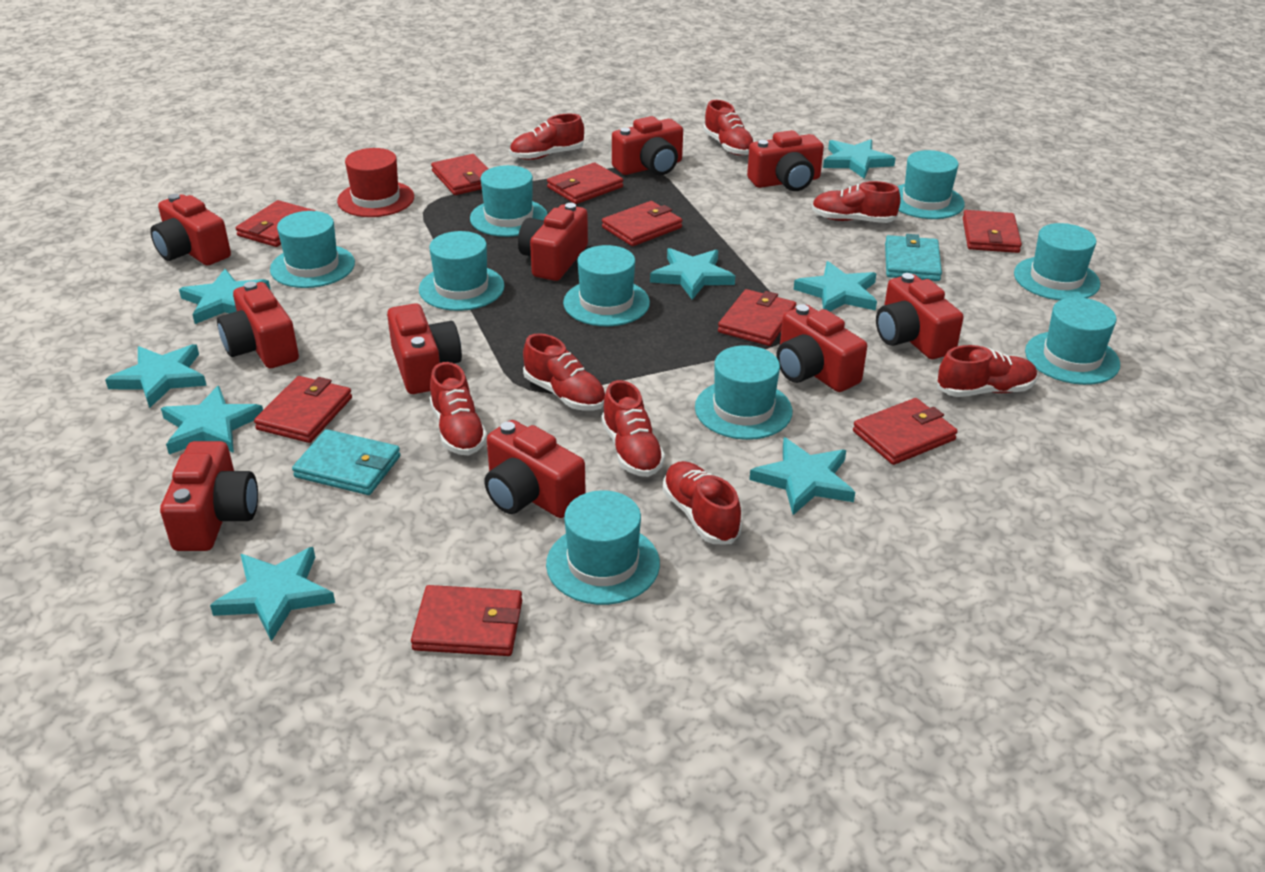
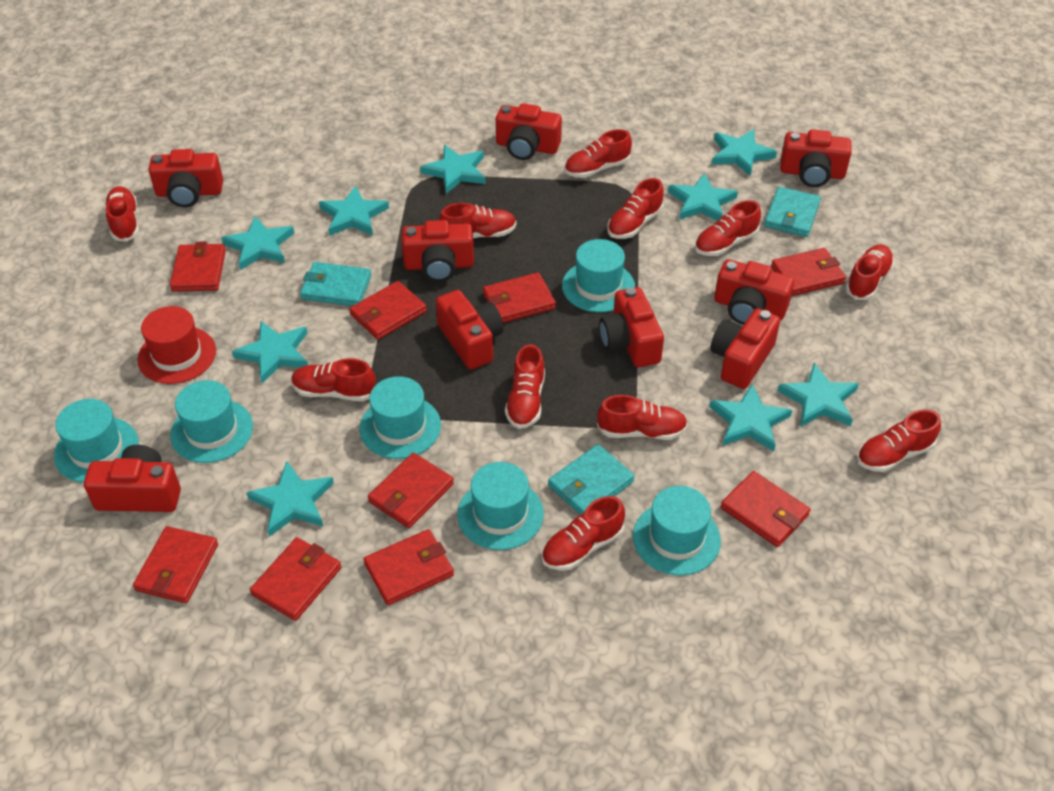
red camera: [150,194,231,265] [160,441,258,551] [217,281,299,368] [387,303,462,394] [484,420,586,518] [518,203,588,281] [612,116,683,176] [747,130,824,191] [776,304,867,392] [876,273,964,359] = 10 -> [84,445,181,512] [148,149,223,207] [402,220,474,282] [436,290,504,369] [496,103,562,160] [599,287,664,367] [710,308,780,389] [714,259,794,325] [780,129,851,187] = 9
red shoe: [430,362,487,455] [509,114,584,160] [523,333,606,411] [601,380,665,477] [663,461,742,544] [703,100,755,155] [812,181,901,223] [937,345,1037,397] = 8 -> [105,186,139,242] [291,358,376,401] [439,203,516,238] [505,344,545,429] [542,496,625,571] [565,129,632,178] [597,395,688,440] [607,178,664,239] [695,200,761,256] [845,244,894,300] [857,409,941,472] = 11
turquoise hat: [270,211,355,288] [419,231,505,311] [470,165,548,237] [546,490,660,605] [563,245,650,326] [695,345,793,440] [897,150,965,219] [1014,223,1100,300] [1025,297,1120,385] = 9 -> [54,399,139,483] [170,380,253,463] [360,376,441,459] [457,462,544,550] [562,239,635,312] [633,486,721,576] = 6
turquoise star: [105,344,207,408] [161,386,263,454] [179,269,271,324] [210,547,335,641] [650,248,735,300] [749,437,855,515] [793,261,877,311] [823,139,896,179] = 8 -> [222,216,294,270] [232,321,308,383] [246,461,334,537] [319,186,389,236] [420,145,486,194] [668,173,738,221] [709,384,792,451] [712,129,777,176] [778,363,859,426] = 9
turquoise wallet: [292,429,401,495] [885,234,942,281] = 2 -> [300,262,371,306] [548,444,635,515] [764,187,821,237] = 3

